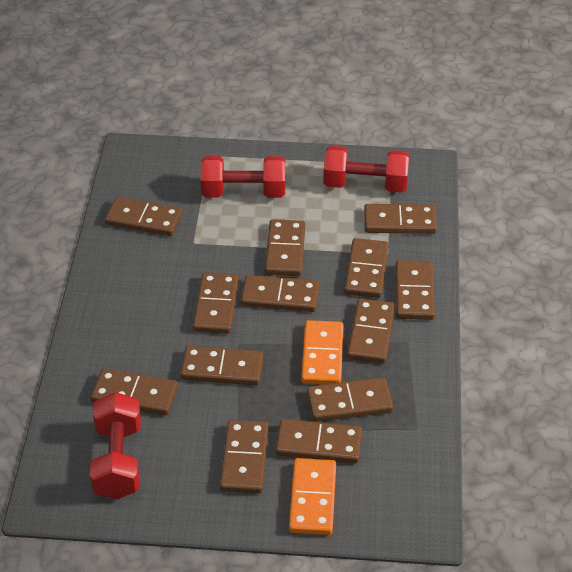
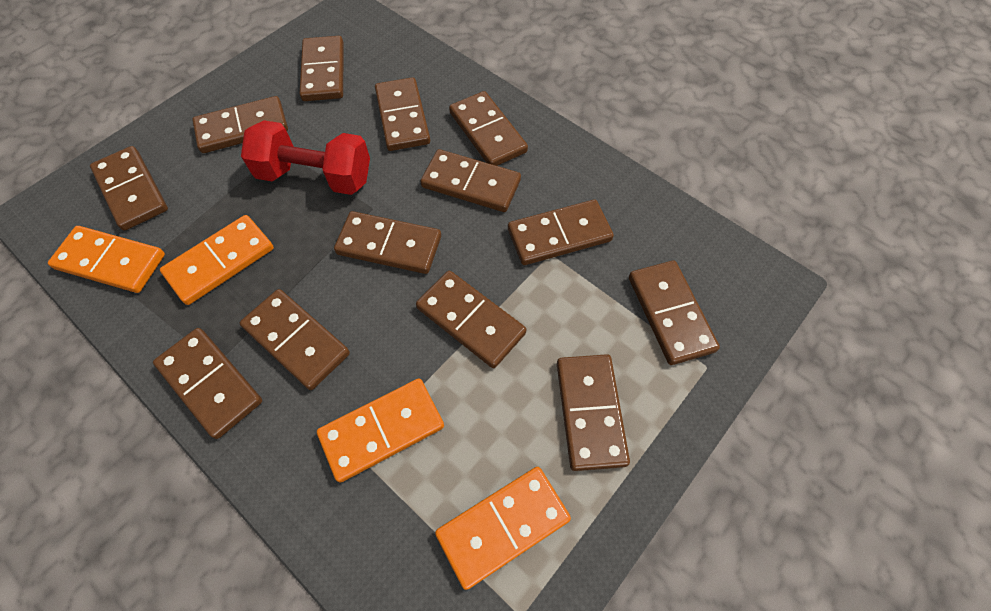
orange domino: [289,458,336,535] [301,320,344,384] = 2 -> [48,226,165,293] [160,215,274,305] [317,379,444,483] [435,467,571,590] = 4
red dumbbell: [90,392,141,500] [200,156,285,198] [323,146,409,193] = 3 -> [241,120,370,195] = 1

